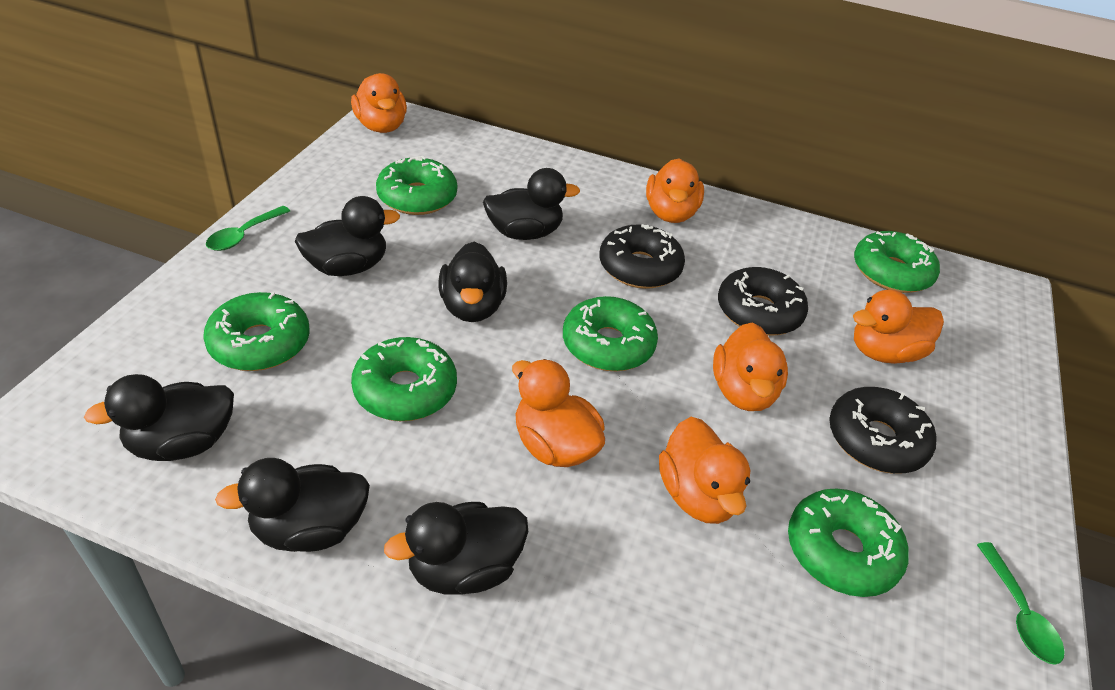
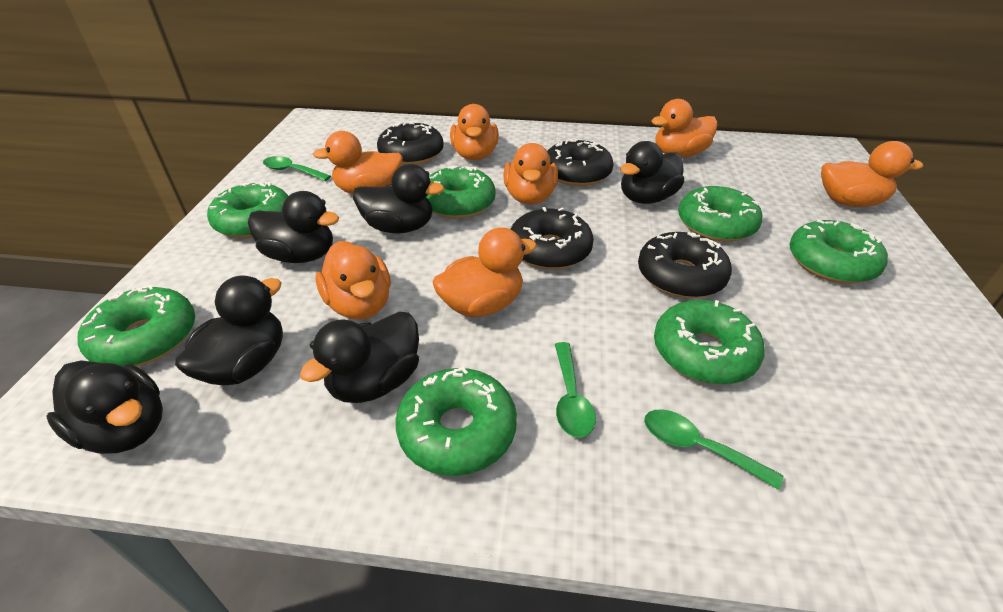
black donut: [599,224,685,289] [718,267,808,336] [829,387,936,474] = 3 -> [377,121,444,165] [511,207,594,270] [547,138,613,186] [638,232,732,298] = 4
green donut: [203,292,310,371] [351,337,457,421] [376,156,457,215] [563,296,658,371] [788,488,909,597] [854,231,940,293] = 6 -> [77,285,195,366] [207,182,288,238] [396,367,517,476] [426,166,496,219] [654,300,765,385] [678,186,763,242] [789,219,888,284] = 7
green spoon: [206,206,290,251] [977,542,1065,665] = 2 -> [263,156,331,181] [555,342,596,438] [644,409,783,490] = 3
orange duck: [351,73,407,133] [512,359,605,467] [646,159,704,223] [659,417,751,524] [713,323,788,411] [853,290,944,364] = 6 -> [313,131,403,194] [315,241,391,320] [432,227,537,317] [450,104,499,160] [503,143,558,204] [651,99,718,157] [821,141,923,207] = 7

